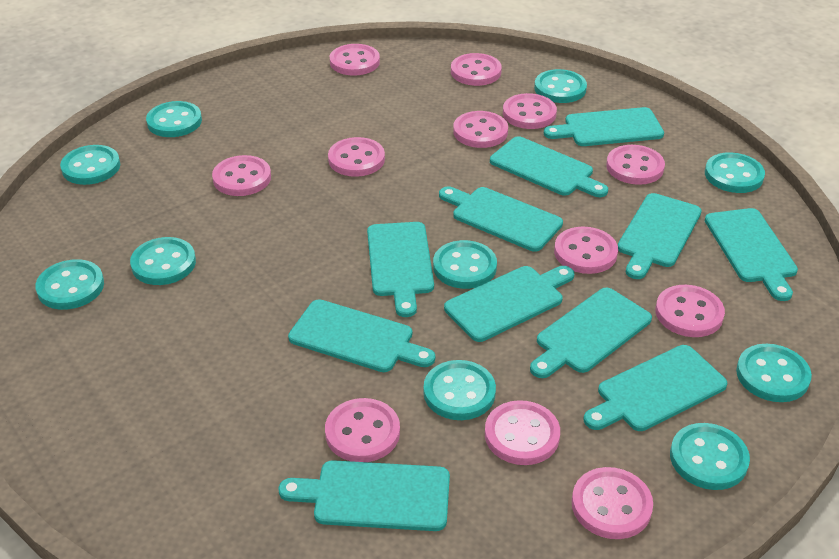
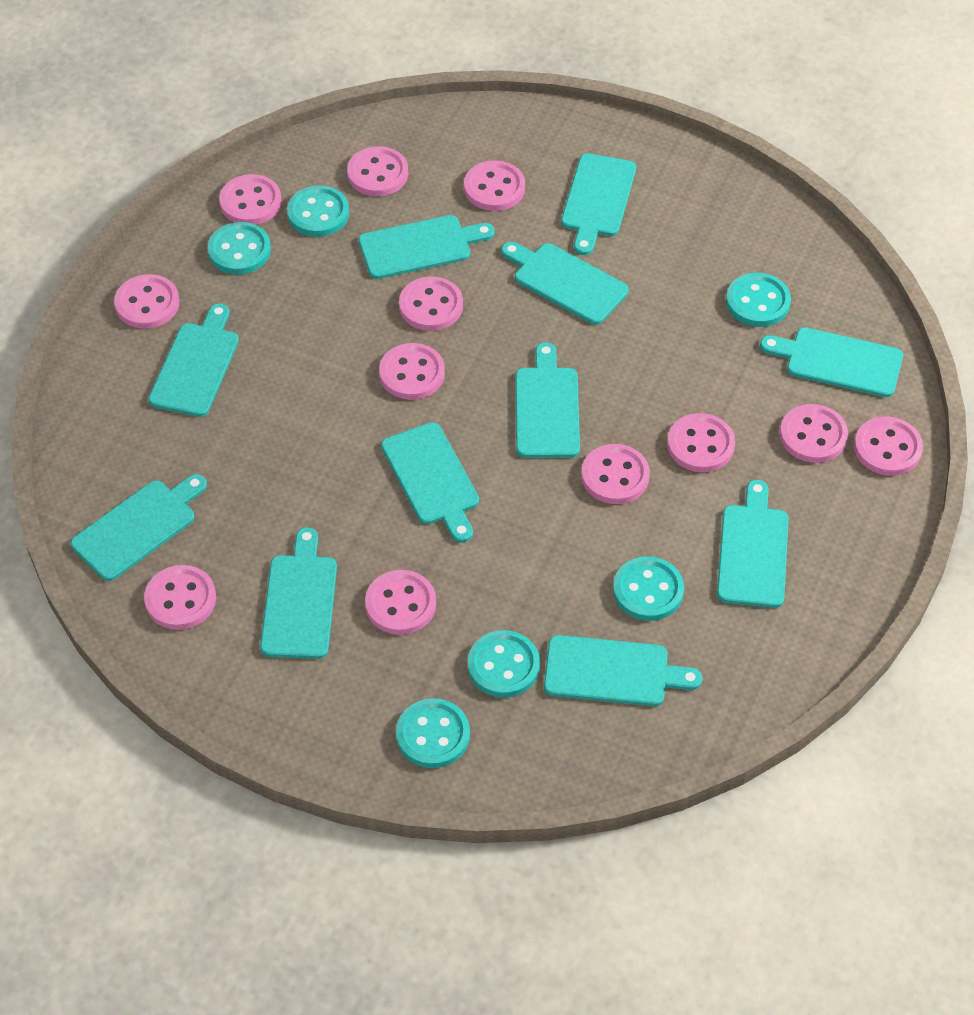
turquoise button: [35,259,104,310] [60,145,120,185] [130,237,196,285] [146,101,202,137] [423,360,496,420] [433,240,497,289] [534,69,587,103] [670,423,750,490] [705,152,765,193] [736,344,812,402] = 10 -> [207,222,271,274] [287,185,349,237] [396,698,470,768] [468,630,540,698] [613,556,684,621] [726,273,791,327] = 6

